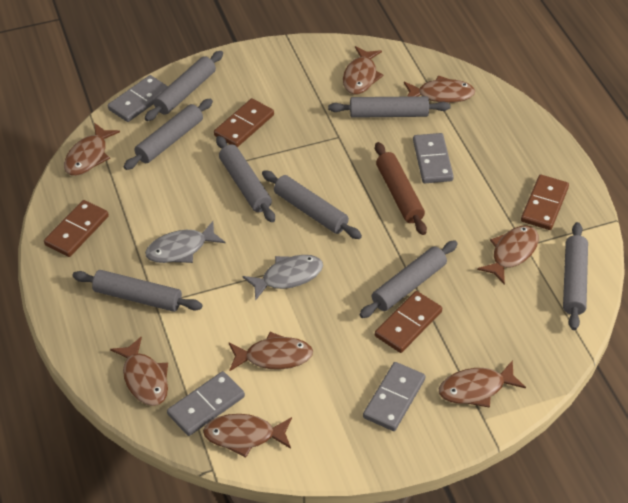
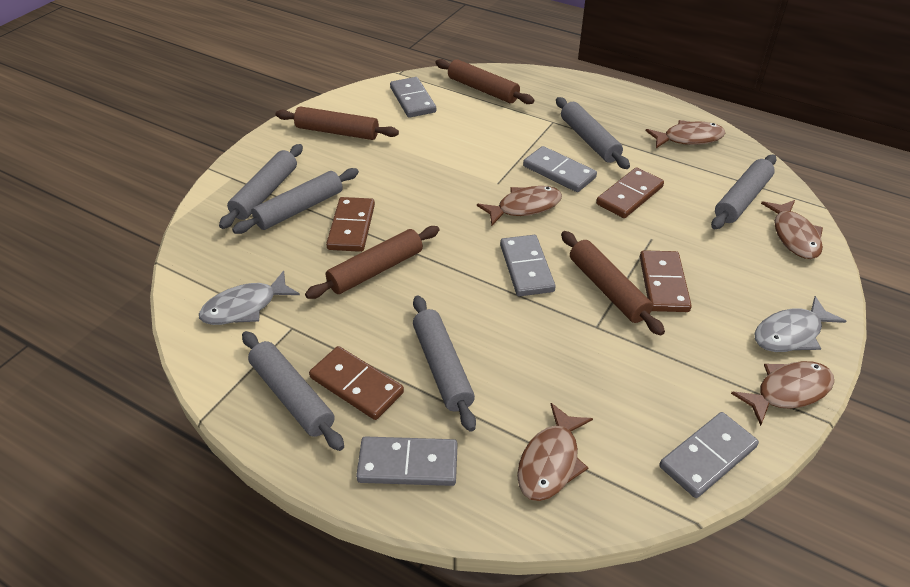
brown fish: [64,123,120,176] [110,336,168,406] [203,414,292,458] [229,332,313,372] [343,46,384,94] [404,75,475,103] [439,360,526,408] [477,226,539,285] = 8 -> [477,186,562,226] [517,403,593,501] [646,120,725,148] [731,361,834,426] [761,200,823,259] = 5
brown rolling pin: [375,142,427,235] = 1 -> [276,106,399,140] [305,226,440,299] [436,59,534,104] [561,231,665,336] = 4
grey domino: [108,75,168,122] [167,371,245,436] [363,362,425,431] [413,133,454,183] = 4 -> [356,436,457,486] [390,77,436,118] [500,235,556,296] [523,146,597,192] [659,412,759,498] = 5
grey rolling pin: [72,270,203,312] [124,99,213,170] [145,51,223,121] [216,136,275,222] [262,170,362,239] [328,96,451,118] [359,240,458,318] [563,222,588,330] = 8 -> [219,144,303,229] [232,168,359,234] [242,331,344,451] [413,296,476,432] [556,97,630,169] [711,155,776,229] = 6

